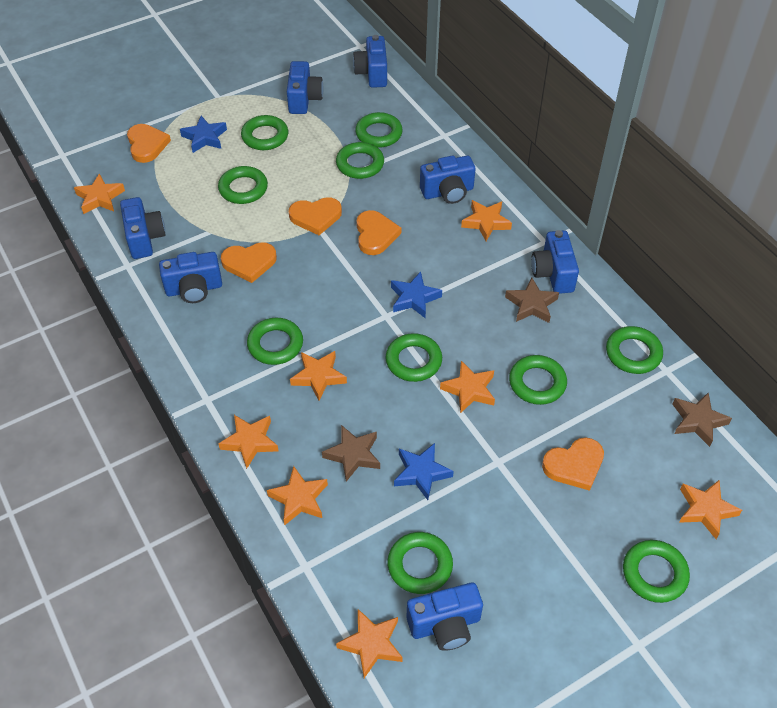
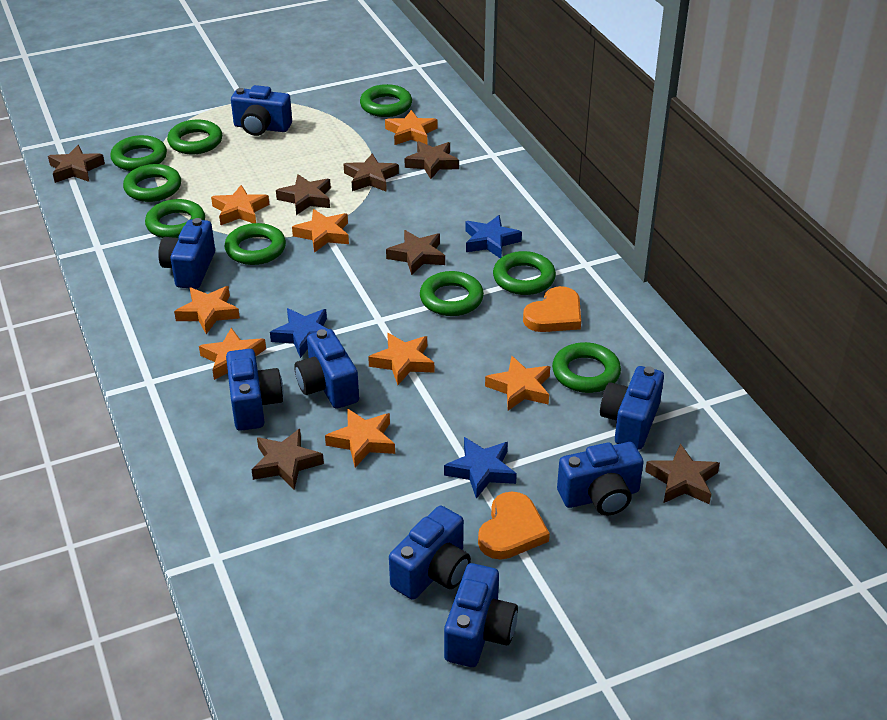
blue camera: [120,197,166,259] [159,252,222,303] [287,61,324,114] [353,35,387,88] [407,582,483,651] [420,155,476,204] [531,230,579,294] = 7 -> [158,218,215,289] [226,349,283,431] [231,85,292,136] [294,329,359,409] [389,506,471,600] [444,563,518,667] [557,442,644,515] [600,366,664,450] = 8
brown star: [322,425,380,482] [505,278,559,323] [672,392,732,447] = 3 -> [48,145,105,183] [252,429,324,489] [276,174,331,215] [344,154,399,192] [386,230,445,275] [405,141,459,179] [645,444,720,504] = 7
green ring: [218,166,268,204] [241,115,288,150] [247,318,303,365] [336,142,384,179] [355,112,403,148] [386,333,442,382] [387,532,453,594] [509,355,567,405] [606,326,663,374] [623,540,690,603] = 10 -> [110,135,167,171] [123,164,181,202] [145,199,205,238] [167,120,222,154] [224,223,286,265] [360,84,412,117] [420,271,484,316] [493,251,556,295] [552,342,621,393] = 9
orange heart: [127,124,171,163] [221,242,277,283] [289,197,342,235] [356,210,401,255] [542,437,604,491] = 5 -> [478,492,550,560] [523,286,581,332] = 2

